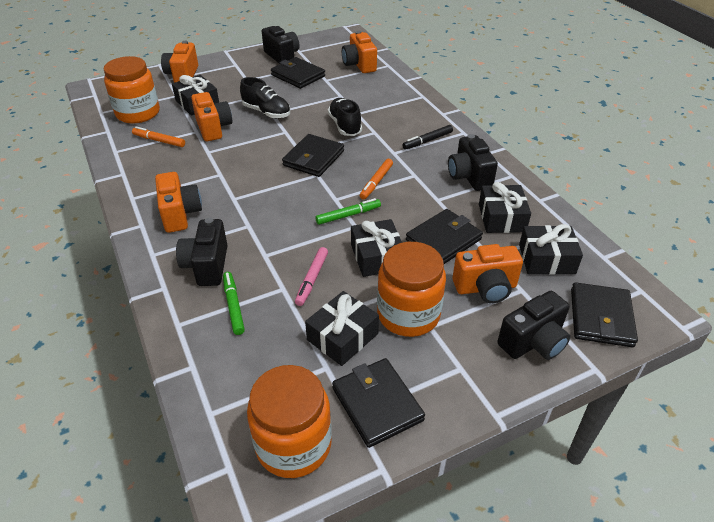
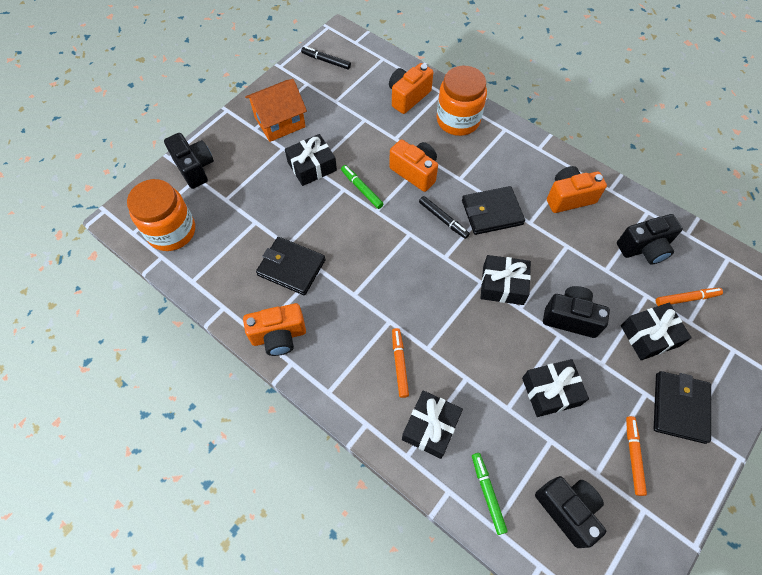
black marker: [402,125,453,150] = 1 -> [301,46,351,69] [419,196,470,239] = 2
black shoe: [240,77,290,118] [328,98,362,136] = 2 -> none = 0
black wallet: [271,57,325,89] [282,134,344,177] [332,358,425,448] [406,209,483,264] [571,282,638,347] = 5 -> [256,237,326,295] [462,186,525,235] [654,371,711,444] = 3
orange camera: [155,172,202,233] [161,41,198,83] [191,92,232,141] [342,31,377,73] [452,244,523,303] = 5 -> [243,303,306,356] [389,63,433,114] [389,140,438,192] [547,166,607,213] = 4
orange house: none = 0 -> [245,79,307,142] = 1
orange jar: [104,56,160,124] [247,365,332,478] [377,242,446,337] = 3 -> [127,179,195,251] [436,66,487,136] = 2
orange marker: [132,127,185,147] [360,159,393,200] = 2 -> [392,328,409,398] [626,416,647,496] [656,288,723,306] = 3
pink marker: [295,247,328,306] = 1 -> none = 0

